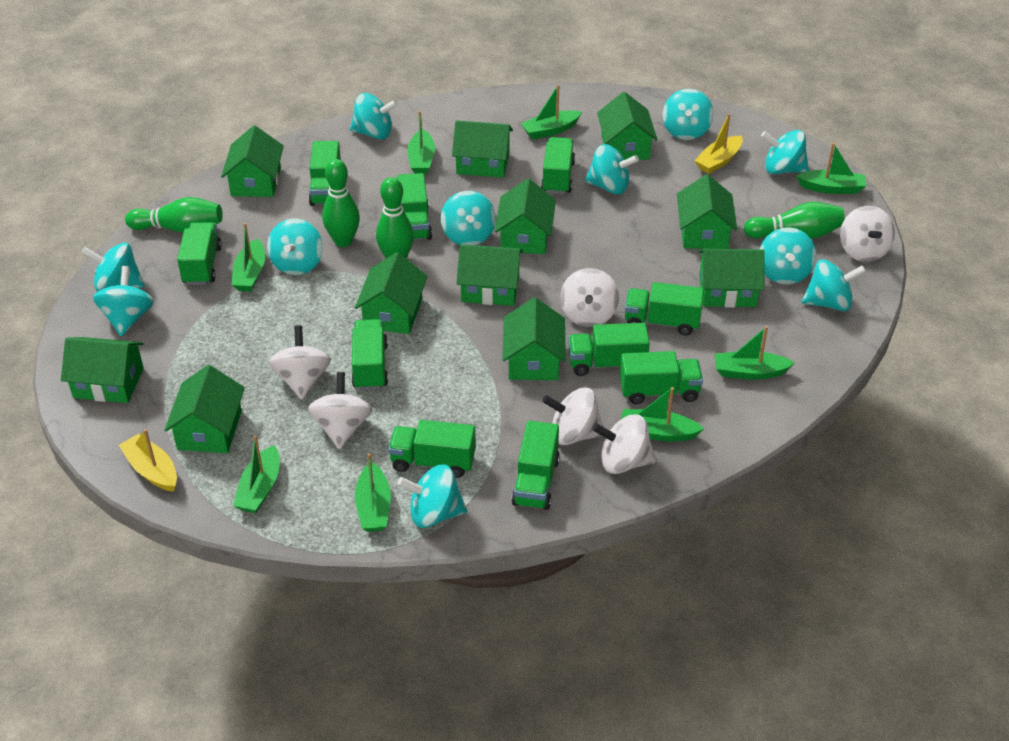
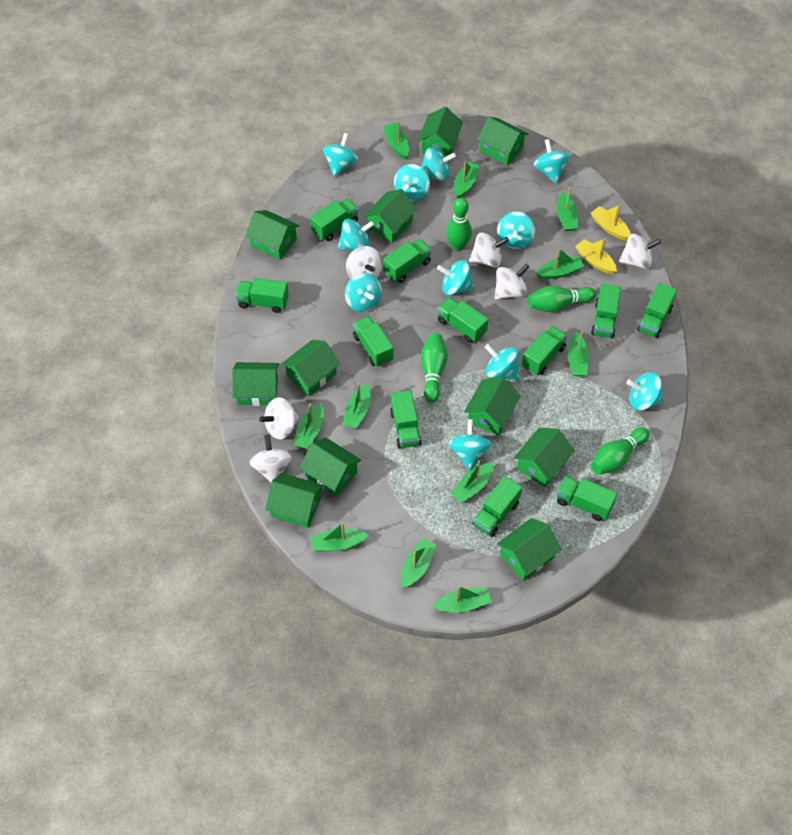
green boat: [232,223,265,292] [233,435,279,513] [355,453,391,532] [407,111,435,174] [520,84,582,140] [621,387,704,441] [715,326,795,380] [796,143,866,194] = 8 -> [293,403,323,449] [311,522,368,552] [343,383,371,428] [383,121,409,159] [401,538,437,588] [432,586,491,613] [450,461,494,503] [454,161,480,199] [536,248,585,279] [557,187,578,231] [567,331,589,376] = 11
green truck: [177,222,222,285] [309,141,341,206] [351,319,388,390] [388,420,476,478] [397,173,432,240] [511,421,560,510] [541,137,575,194] [568,323,650,376] [620,351,703,405] [625,282,704,336] = 10 -> [235,278,289,313] [310,198,359,241] [353,316,394,367] [383,239,432,283] [390,390,422,448] [437,297,488,343] [472,476,522,537] [522,326,567,375] [557,476,617,521] [591,283,621,338] [637,283,677,338] = 11

